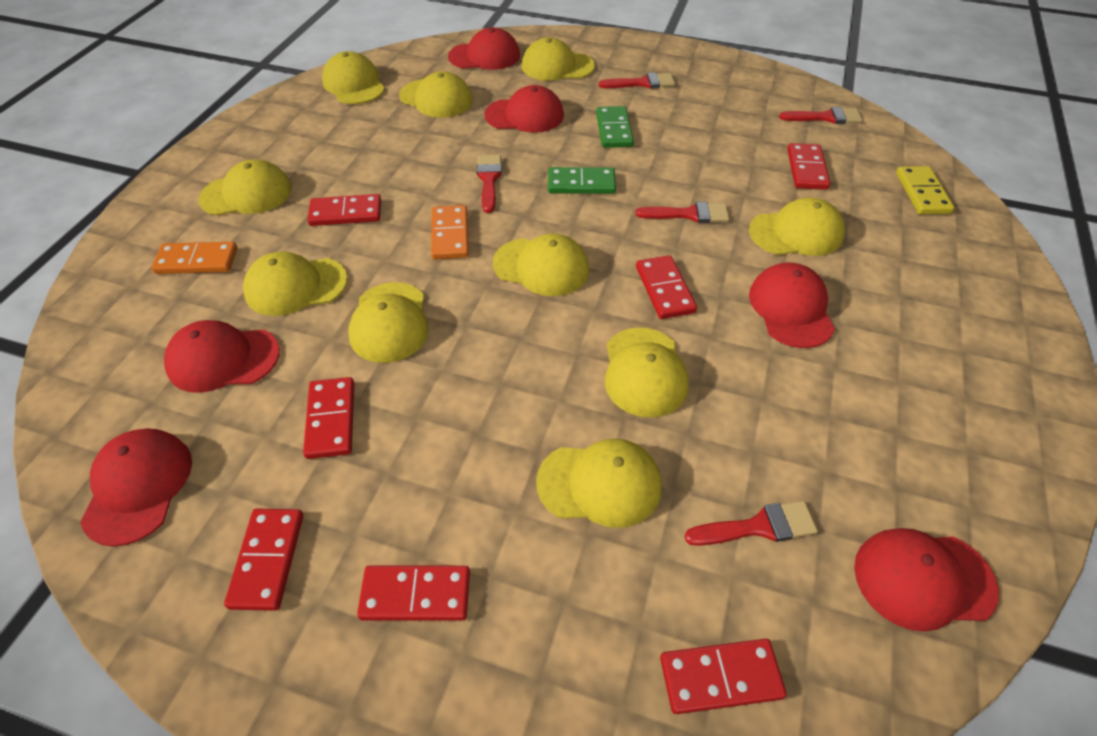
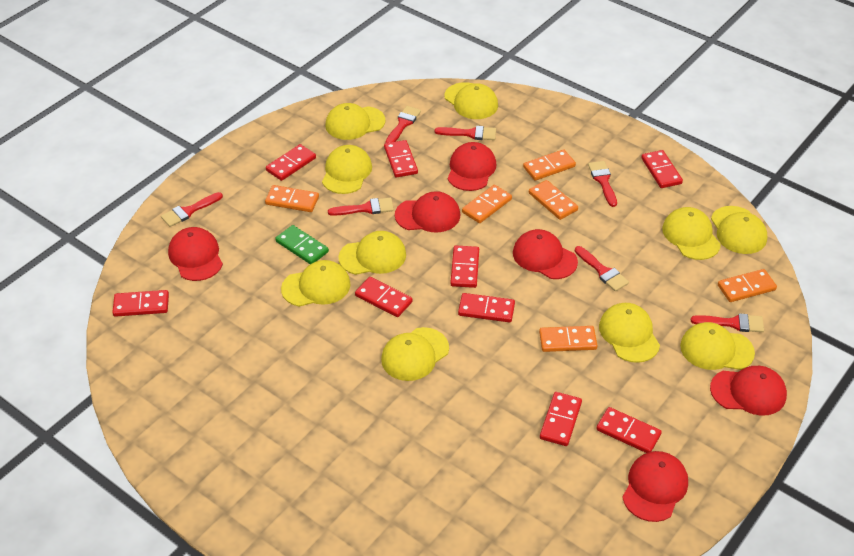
green domino: [548,167,616,194] [596,106,634,148] = 2 -> [275,225,329,264] = 1
orange domino: [151,242,237,274] [431,205,469,260] = 2 -> [265,185,319,212] [462,185,512,223] [523,149,576,181] [529,180,578,220] [539,326,598,352] [718,269,777,302] = 6
red brush: [477,155,502,213] [599,72,675,89] [636,202,729,223] [684,500,818,546] [779,107,863,124] = 5 -> [161,192,223,227] [328,198,394,216] [385,106,421,143] [435,126,496,140] [575,246,629,291] [588,161,617,207] [691,313,764,332] = 7
red domino: [224,509,303,611] [303,377,354,459] [307,194,381,226] [357,565,470,621] [636,255,697,319] [660,639,787,714] [787,143,830,190] = 7 -> [112,290,169,317] [266,144,316,181] [355,277,413,317] [384,140,418,178] [450,245,479,288] [458,293,515,323] [540,392,582,446] [596,407,662,453] [641,150,683,188] = 9
yellow domino: [896,166,954,214] = 1 -> none = 0

